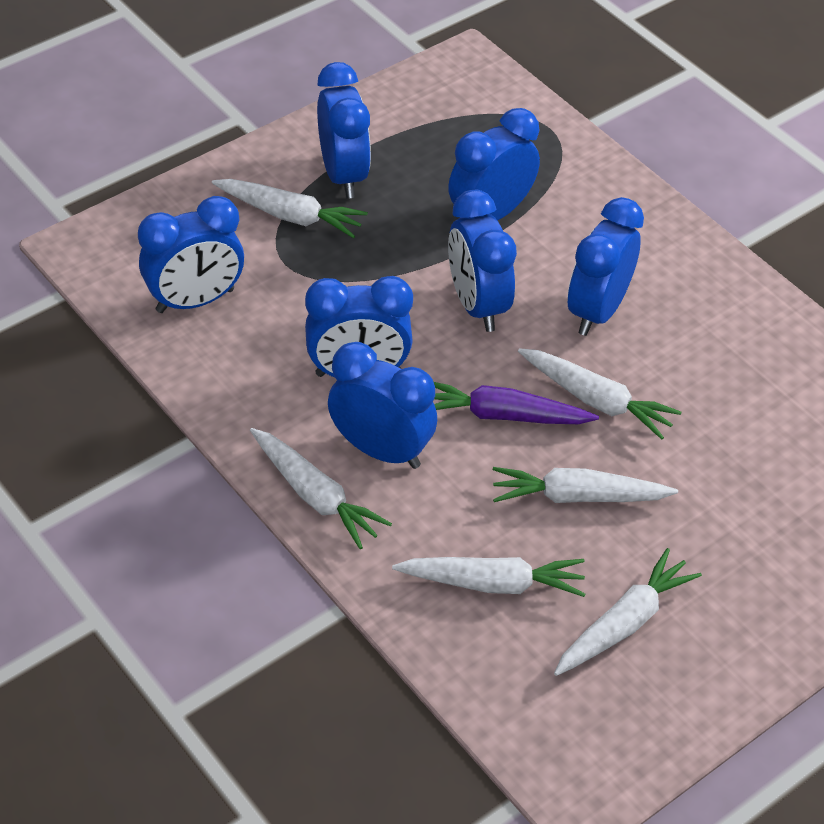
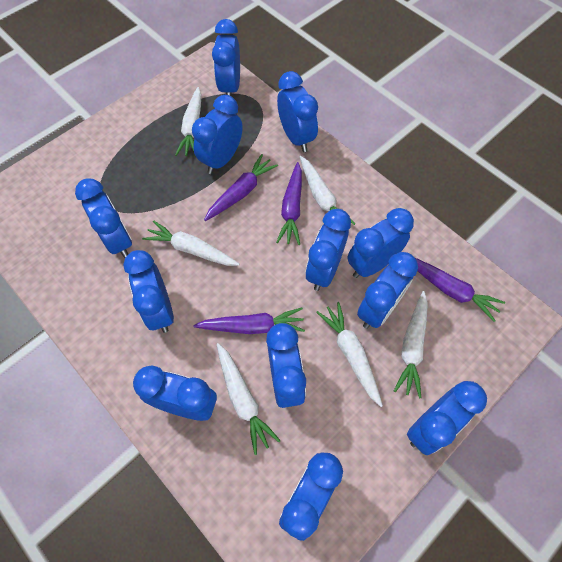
blue clock: [138,196,244,313] [305,276,413,377] [317,62,371,199] [328,342,437,469] [448,108,540,221] [448,190,517,332] [568,197,644,336] = 7 -> [75,178,132,258] [123,250,174,333] [133,365,217,421] [192,95,243,174] [212,19,240,96] [266,323,306,408] [277,71,318,152] [279,453,343,541] [305,209,351,291] [347,208,414,278] [357,252,418,329] [407,381,487,455] = 12
purple carrot: [434,382,599,424] = 1 -> [193,308,305,334] [204,154,278,221] [276,162,302,245] [415,258,505,322] = 4

